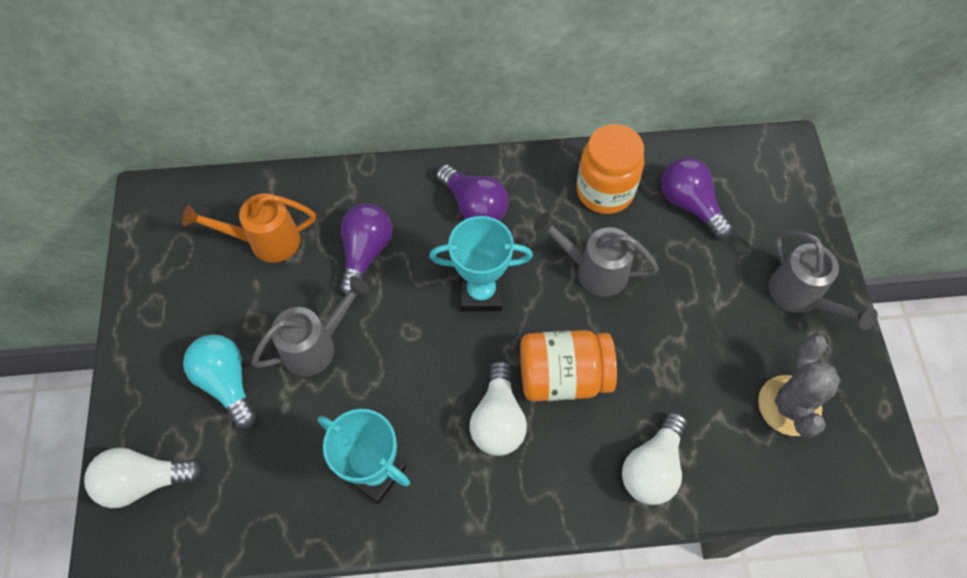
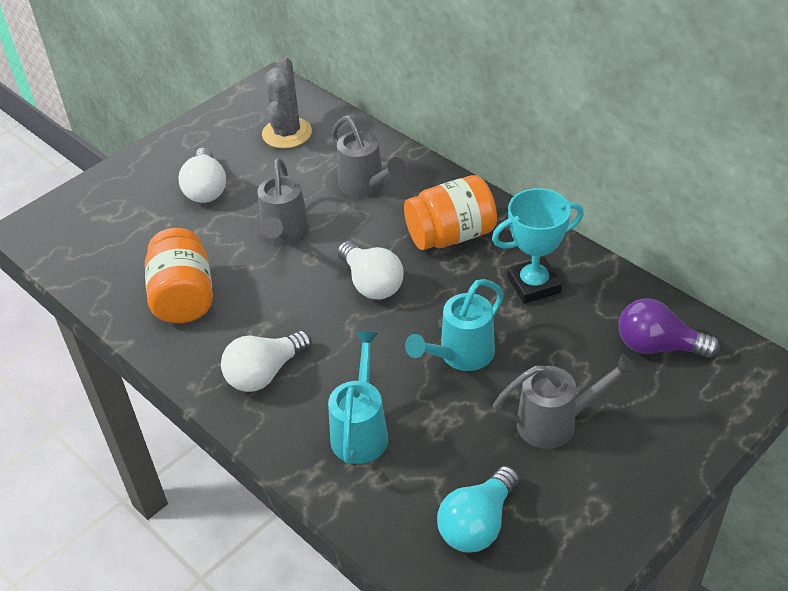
orange watering can: [182,193,316,262] = 1 -> none = 0
purple light bulb: [340,204,393,295] [436,164,509,221] [661,158,733,239] = 3 -> [619,299,720,358] = 1
turquoise trophy: [318,409,410,504] [429,216,533,311] = 2 -> [492,188,584,304] = 1
turquoise watering can: none = 0 -> [328,331,388,464] [405,279,504,371] = 2

